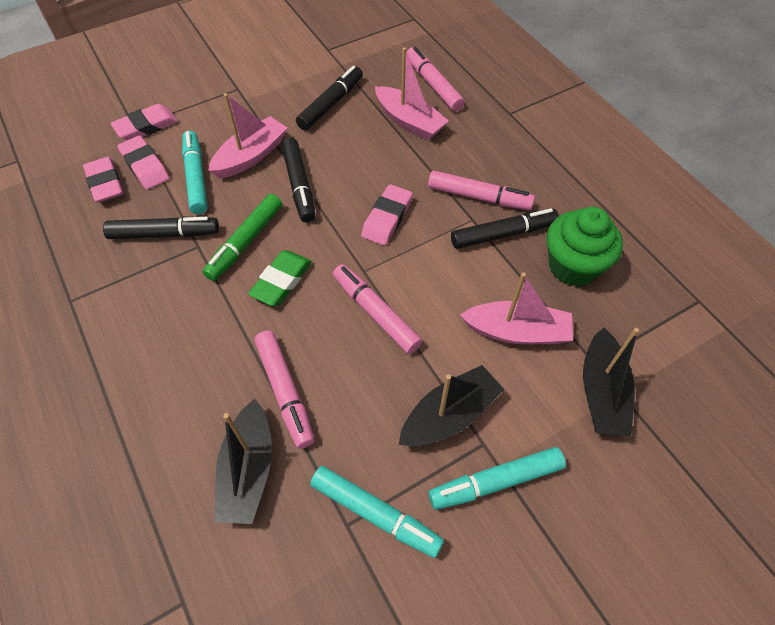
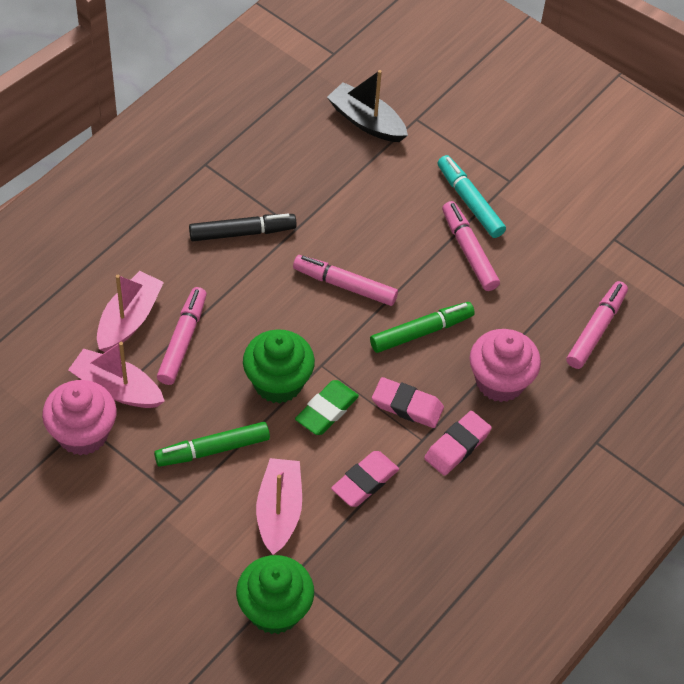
black boat: [214,399,272,524] [399,365,504,446] [583,327,639,436] = 3 -> [327,70,408,142] = 1
black marker: [103,216,219,239] [282,138,315,223] [296,66,363,131] [451,208,559,249] = 4 -> [189,214,297,241] = 1
green cupcake: [546,207,623,287] = 1 -> [236,555,314,634] [243,329,315,403] = 2
green marker: [202,194,282,281] = 1 -> [154,422,270,467] [370,302,475,353] = 2
pink cupcake: none = 0 -> [42,380,117,456] [470,329,541,402] = 2
pink eraser: [83,157,123,203] [111,104,178,140] [117,136,169,190] [361,184,413,246] = 4 -> [331,451,399,507] [372,377,444,428] [424,411,492,476] = 3
turquoise marker: [182,131,208,214] [310,466,444,558] [429,447,566,510] = 3 -> [437,155,506,238] = 1

